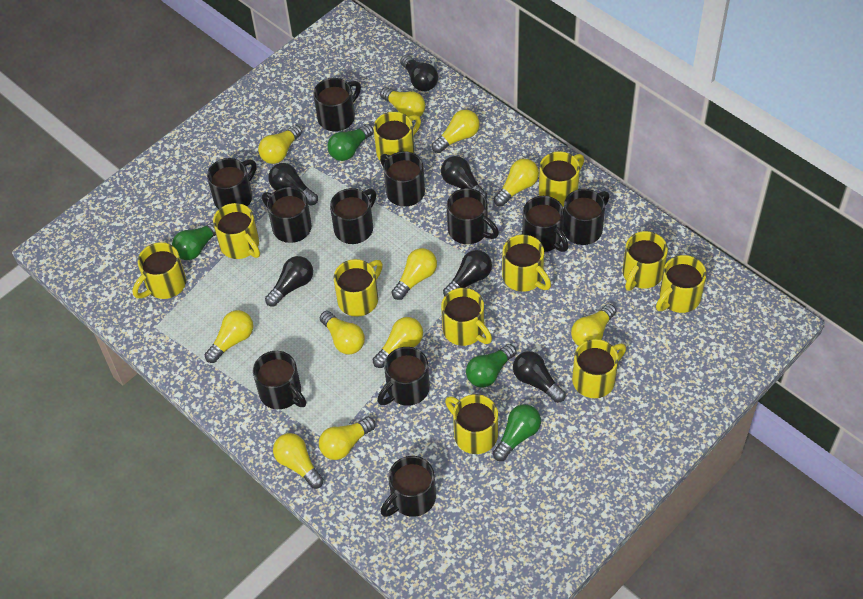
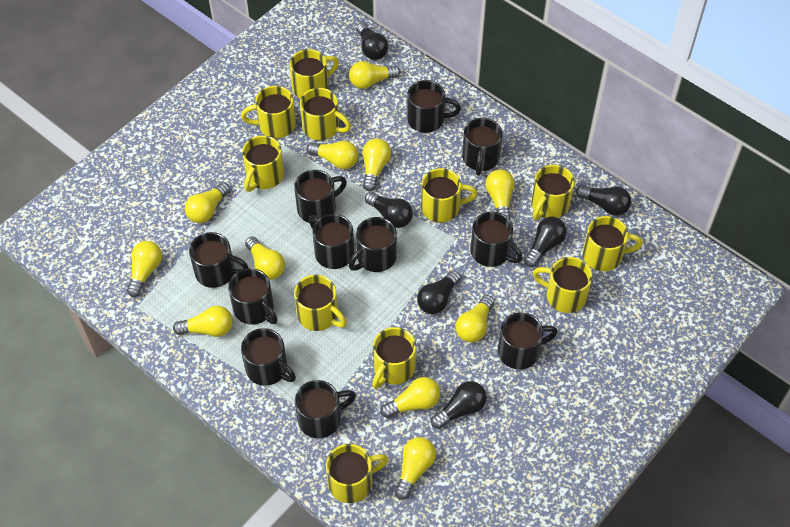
green light bulb: [172,221,216,260] [327,124,374,161] [466,344,516,388] [493,404,541,461] = 4 -> none = 0

